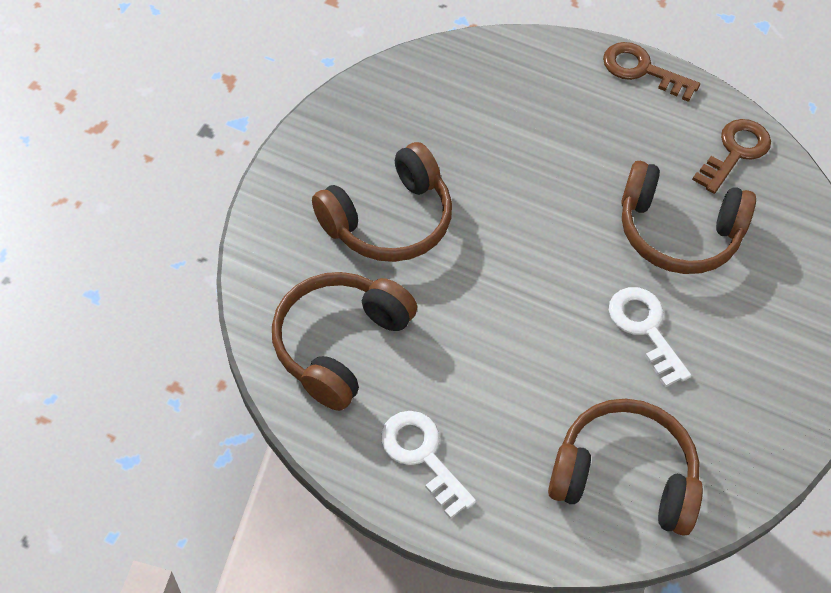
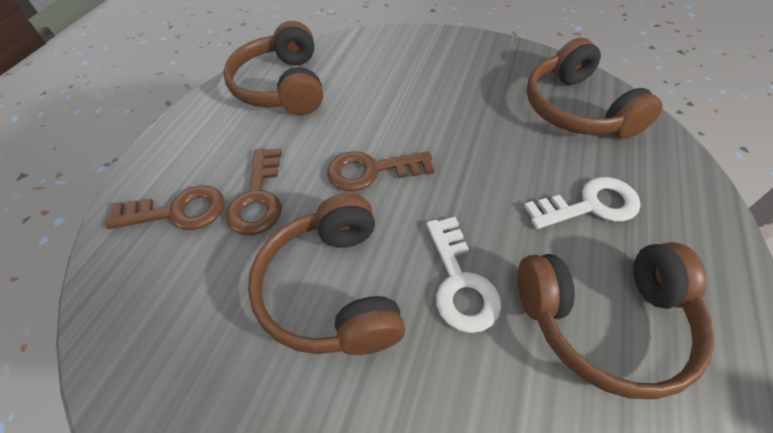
brown key: [603,42,700,102] [692,119,771,194] = 2 -> [105,185,224,230] [226,148,281,235] [327,151,434,191] = 3

